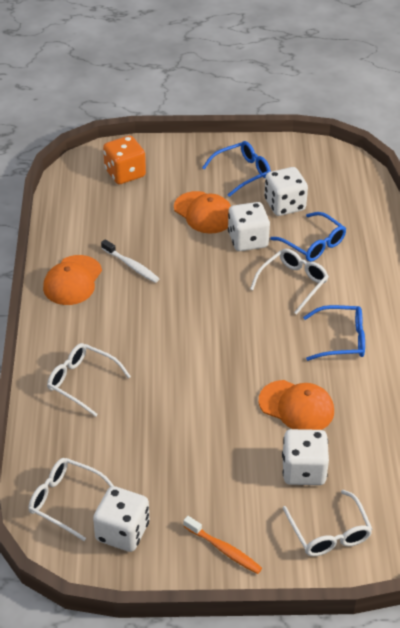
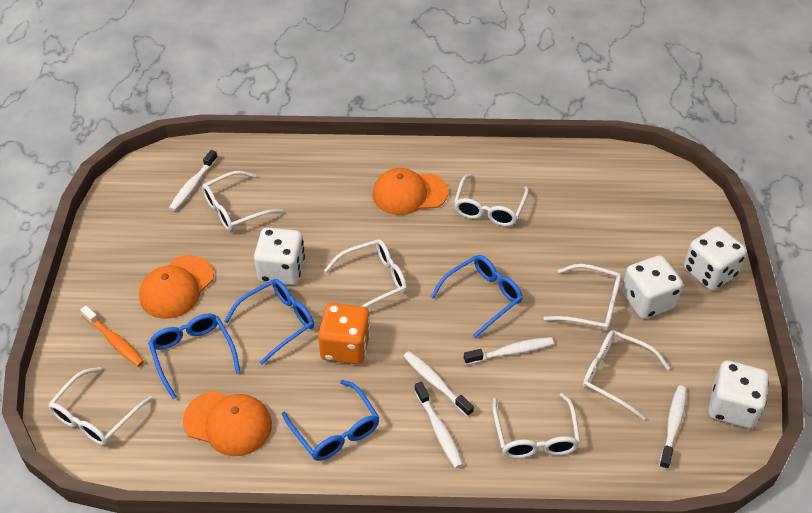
blue glasses: [202,141,271,197] [270,212,346,262] [303,305,365,361] = 3 -> [148,314,241,399] [224,279,314,365] [282,380,379,461] [431,255,522,338] = 4
white glasses: [29,458,114,541] [47,343,131,417] [250,249,329,315] [283,490,373,556] = 4 -> [48,367,153,445] [202,171,283,231] [324,239,407,307] [454,174,529,226] [492,393,581,459] [544,264,622,332] [583,330,670,420] = 7
white toothbrush: [101,239,159,283] = 1 -> [169,150,218,211] [403,351,474,417] [414,382,463,468] [464,337,554,365] [659,386,686,470] = 5

